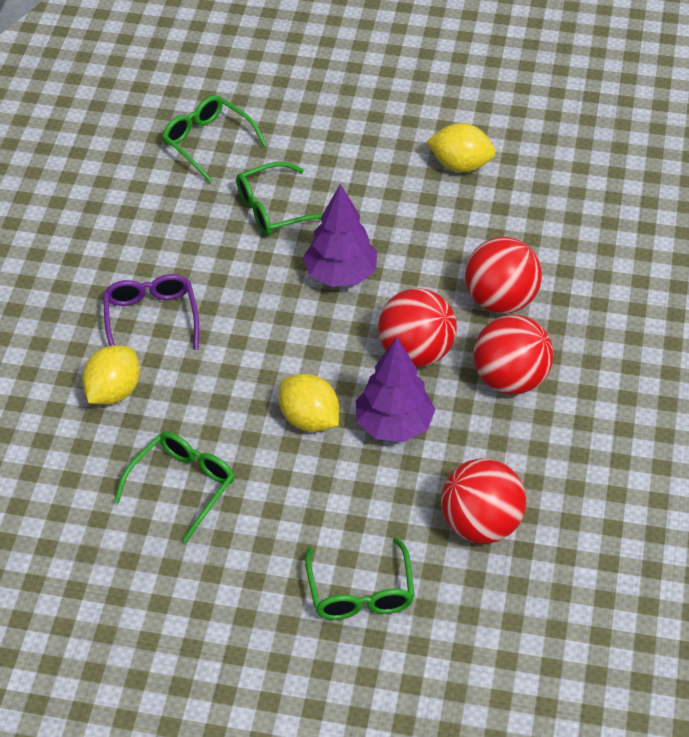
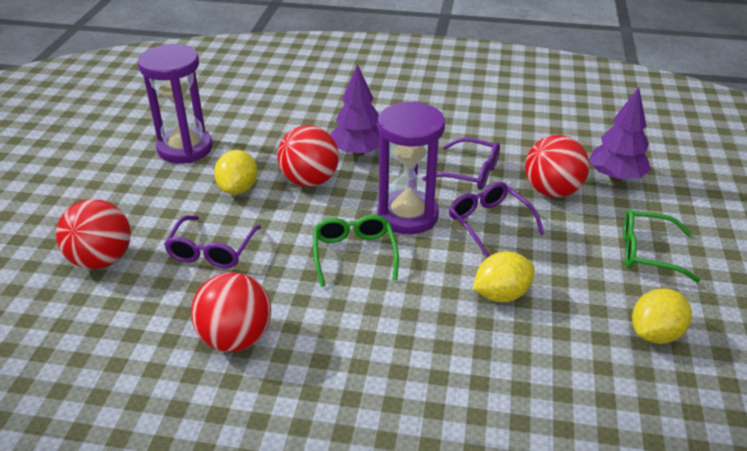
green glasses: [114,432,235,543] [162,95,267,183] [236,161,323,236] [305,537,415,620] = 4 -> [313,215,399,287] [623,209,700,283] = 2
purple glasses: [103,274,199,350] = 1 -> [164,215,261,268] [422,137,500,190] [449,182,544,258] = 3
purple hourglass: none = 0 -> [138,44,213,163] [377,101,445,235] = 2

